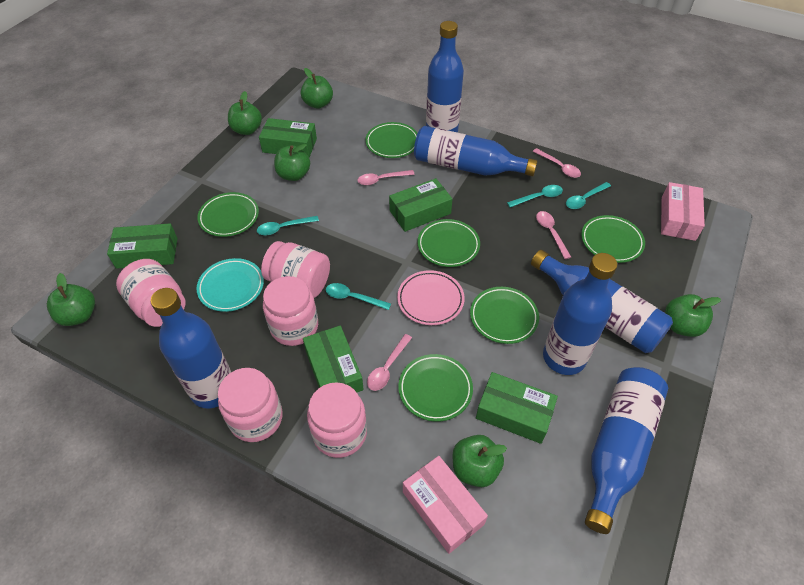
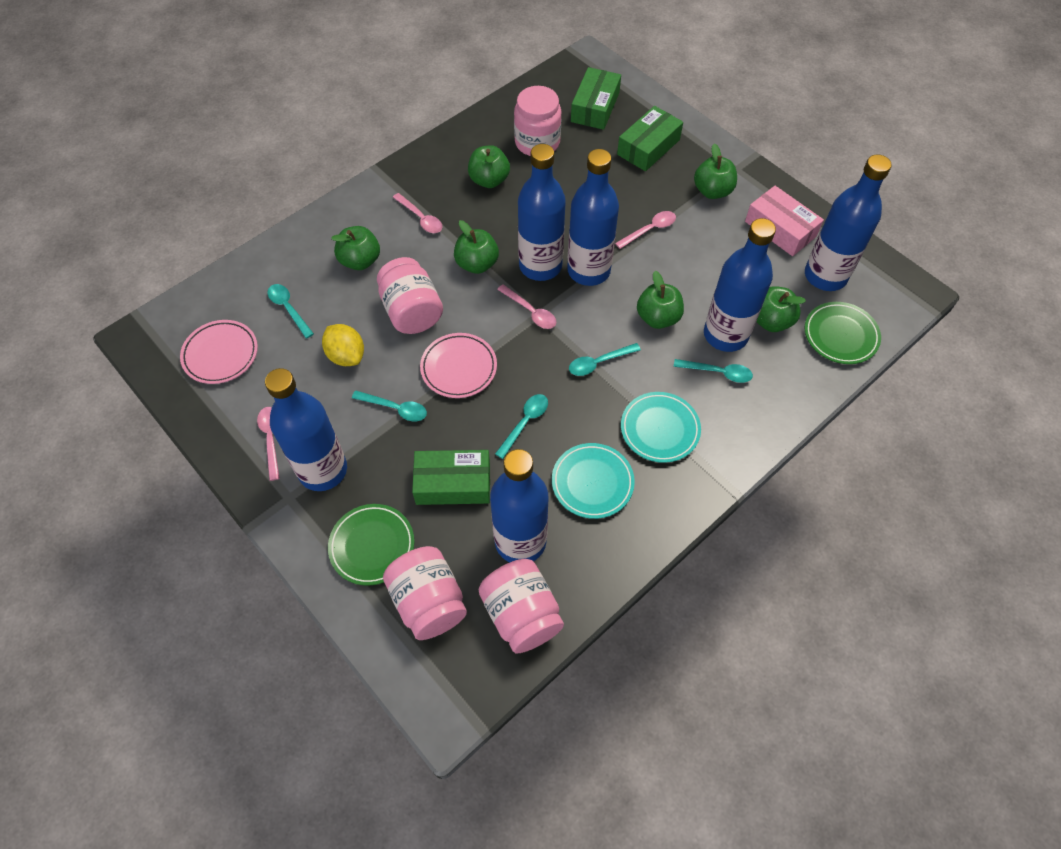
green box: [107,223,178,269] [259,118,317,157] [303,326,364,392] [389,178,453,232] [476,372,558,444] = 5 -> [412,450,490,505] [571,67,621,130] [617,106,683,171] = 3
green plate: [197,192,259,237] [365,122,418,158] [398,354,473,422] [418,219,480,267] [470,287,539,344] [581,215,645,263] = 6 -> [328,504,414,586] [805,302,881,364] = 2
pink box: [403,456,488,554] [661,182,705,241] = 2 -> [745,186,824,256] = 1
pink jar: [116,259,186,327] [218,368,283,442] [261,241,330,298] [263,276,318,346] [307,382,367,458] = 5 -> [377,257,443,334] [383,546,467,640] [478,559,564,653] [514,86,561,156] = 4
pink plate: [397,270,465,325] = 1 -> [180,320,258,384] [420,333,497,398] = 2
turquoise plate: [197,258,264,312] = 1 -> [552,443,635,519] [621,392,701,463] = 2
turquoise spoon: [257,216,319,235] [326,283,391,310] [507,185,563,207] [566,182,611,209] = 4 -> [267,284,314,339] [352,391,427,421] [495,394,548,459] [569,343,641,376] [673,359,753,383] = 5
yellow lemon: none = 0 -> [322,324,364,366] = 1

